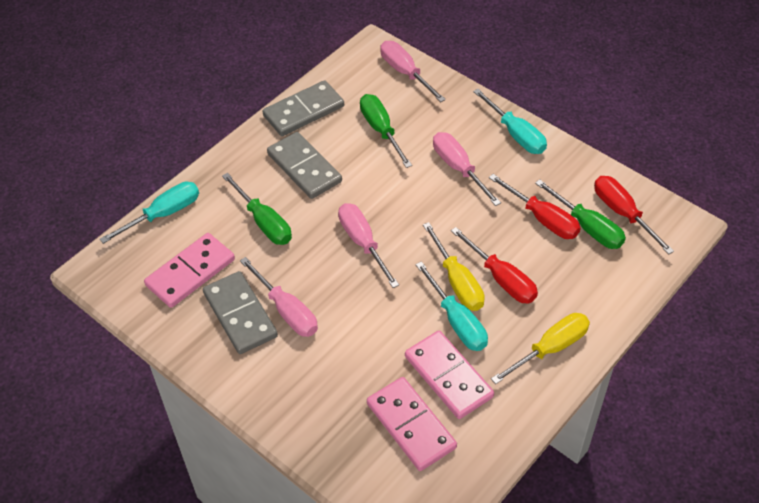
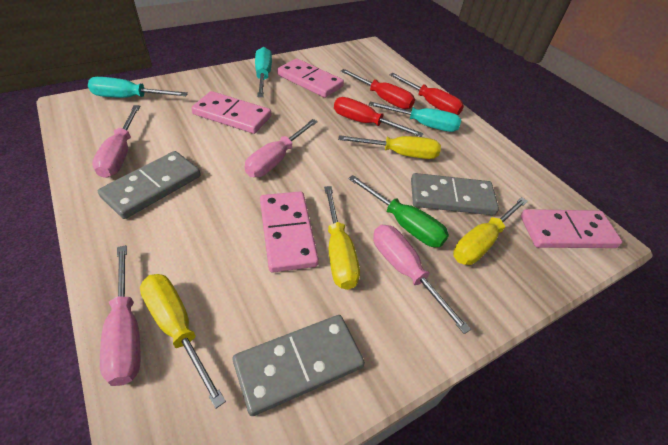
green screwdriver: [222,173,292,245] [360,94,412,168] [535,179,626,249] = 3 -> [348,175,449,247] = 1
pink domino: [144,233,235,308] [367,377,457,471] [405,331,494,419] = 3 -> [191,91,271,134] [260,191,319,272] [277,58,344,98] [521,209,622,248] = 4
yellow screwdriver: [423,222,485,311] [491,313,590,384] = 2 -> [140,274,226,409] [324,186,360,290] [338,135,441,159] [453,197,528,265] = 4

